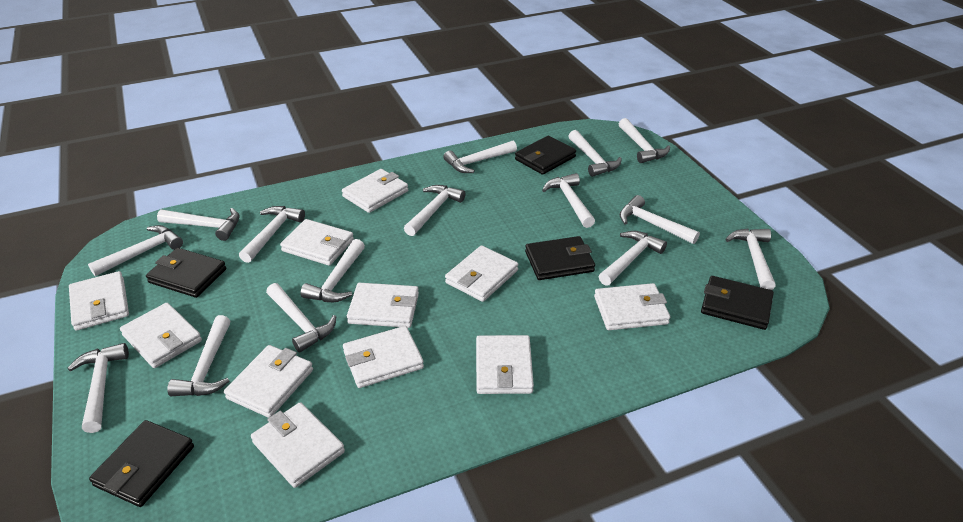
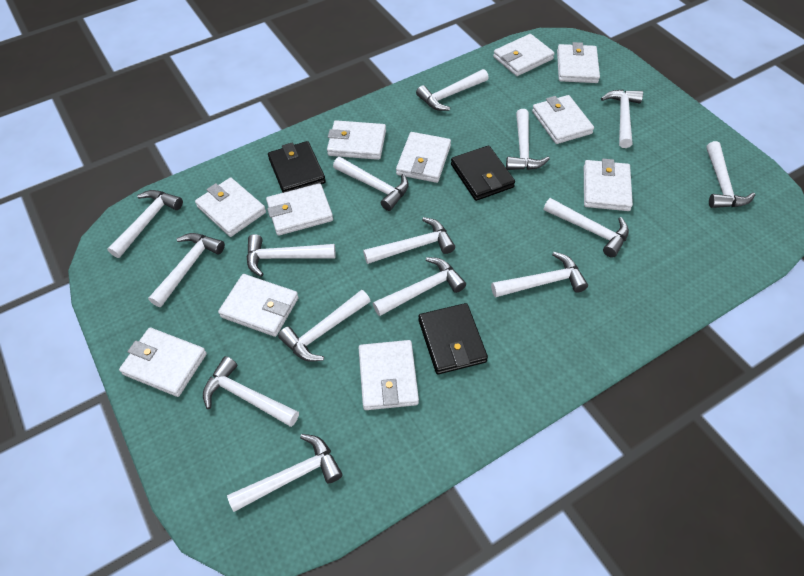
black wallet: [89,420,194,507] [146,248,226,298] [515,136,576,175] [525,236,595,280] [701,276,774,330] = 5 -> [268,141,326,193] [419,303,488,374] [451,145,515,201] = 3

